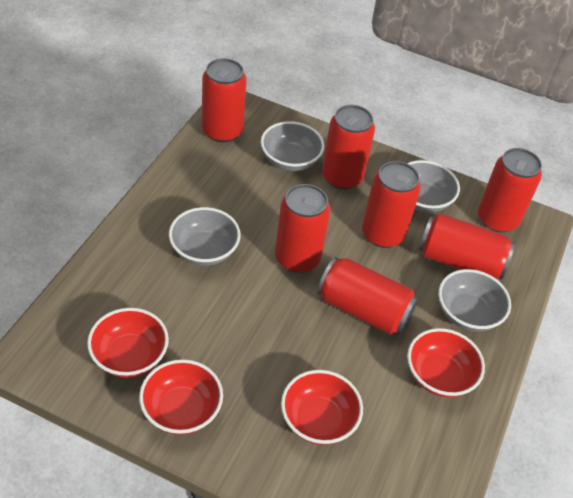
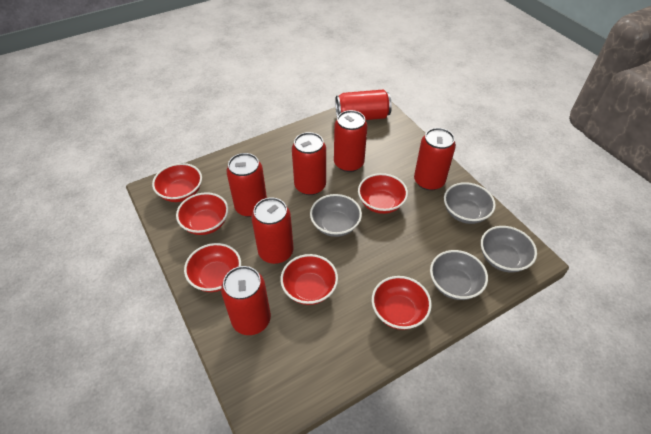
red bowl: [87,308,169,377] [139,359,223,435] [281,370,363,445] [407,328,485,397] = 4 -> [152,163,202,202] [176,192,228,235] [184,243,241,292] [280,254,338,305] [358,173,408,214] [372,276,432,330] = 6

